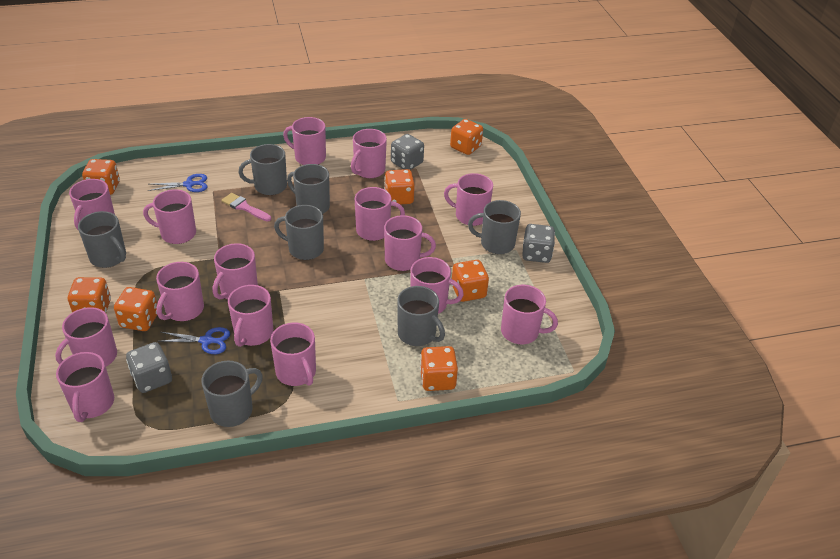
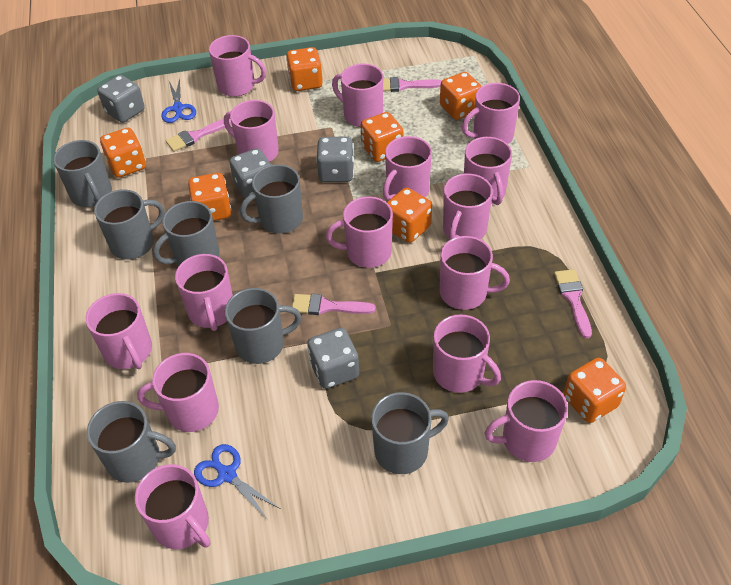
grey dice: [126,342,172,393] [391,134,424,170] [522,224,555,263] = 3 -> [97,75,145,123] [229,148,271,199] [307,328,359,389] [316,137,354,182] = 4
pink brush: [221,193,271,221] = 1 -> [165,118,231,152] [292,294,376,315] [383,77,442,92] [554,269,592,338] = 4

